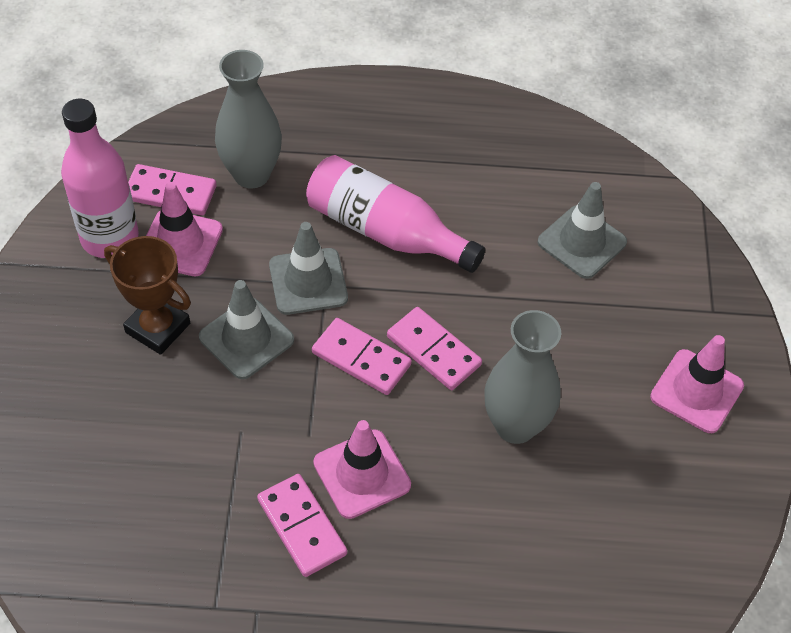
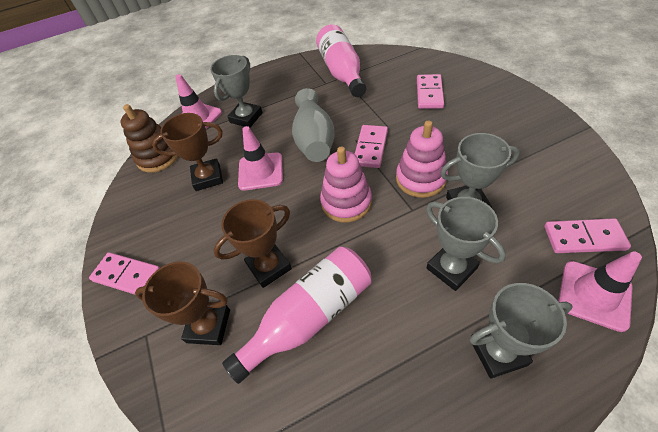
brown stacking toy: none = 0 -> [120,104,178,173] = 1
brown trophy: [104,236,191,355] = 1 -> [135,261,230,345] [152,113,223,191] [213,199,292,288] = 3
grey traffic cone: [199,280,294,379] [269,222,348,315] [537,182,627,279] = 3 -> none = 0
grey trophy: none = 0 -> [210,55,263,128] [426,197,506,291] [441,133,520,208] [470,283,572,379] = 4
grey vase: [215,50,282,188] [484,310,561,444] = 2 -> [292,88,335,162] = 1
pink stacking toy: none = 0 -> [320,146,372,222] [396,120,448,198] = 2

